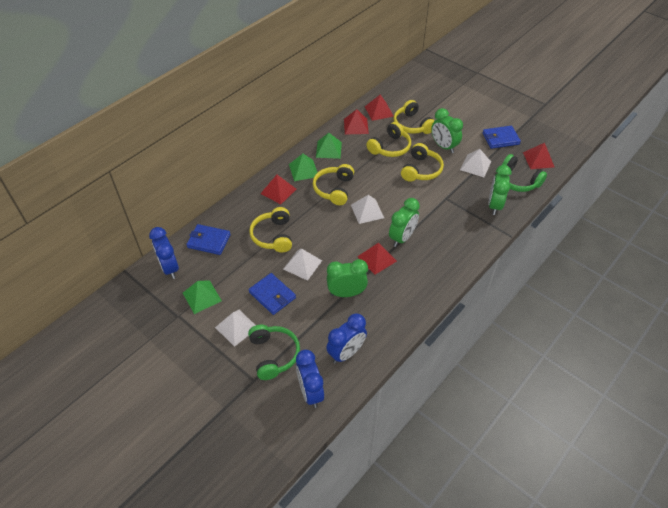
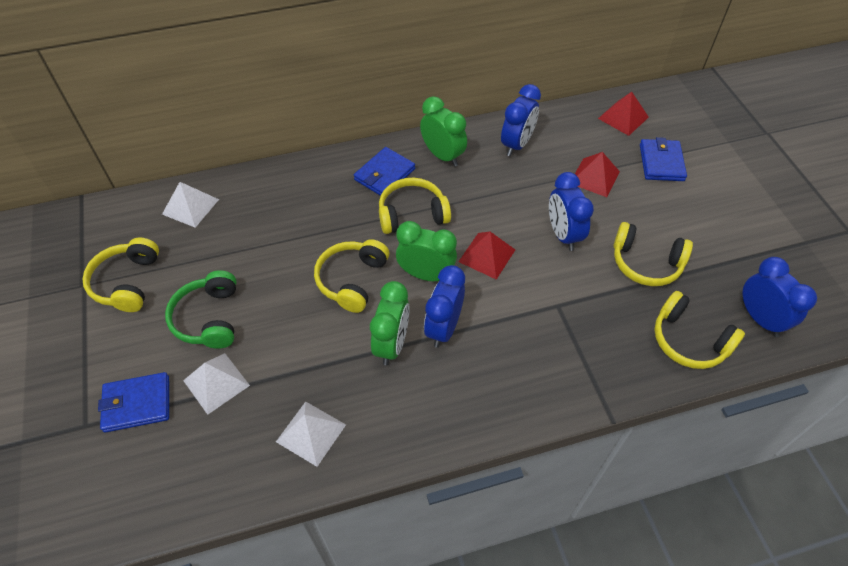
blue clock: [149,227,179,279] [296,350,324,408] [326,313,367,364] = 3 -> [424,265,465,348] [501,84,541,157] [549,172,594,251] [743,257,817,337] = 4
green clock: [327,259,368,297] [389,198,420,247] [431,108,463,153] [488,165,512,215] = 4 -> [370,281,410,365] [396,221,457,281] [420,96,467,167] = 3
green headphones: [248,325,300,380] [502,154,547,192] = 2 -> [165,270,236,349] = 1
green pyramid: [183,280,222,314] [289,154,318,181] [316,133,342,159] = 3 -> none = 0
red pyramid: [260,175,296,204] [344,109,369,134] [357,242,397,275] [365,94,394,121] [523,143,554,169] = 5 -> [458,232,515,280] [575,152,620,197] [598,92,649,136] = 3
white pyramid: [215,310,256,347] [283,249,322,281] [351,195,384,224] [460,149,491,177] = 4 -> [162,182,219,228] [183,353,250,415] [276,402,346,467] = 3

